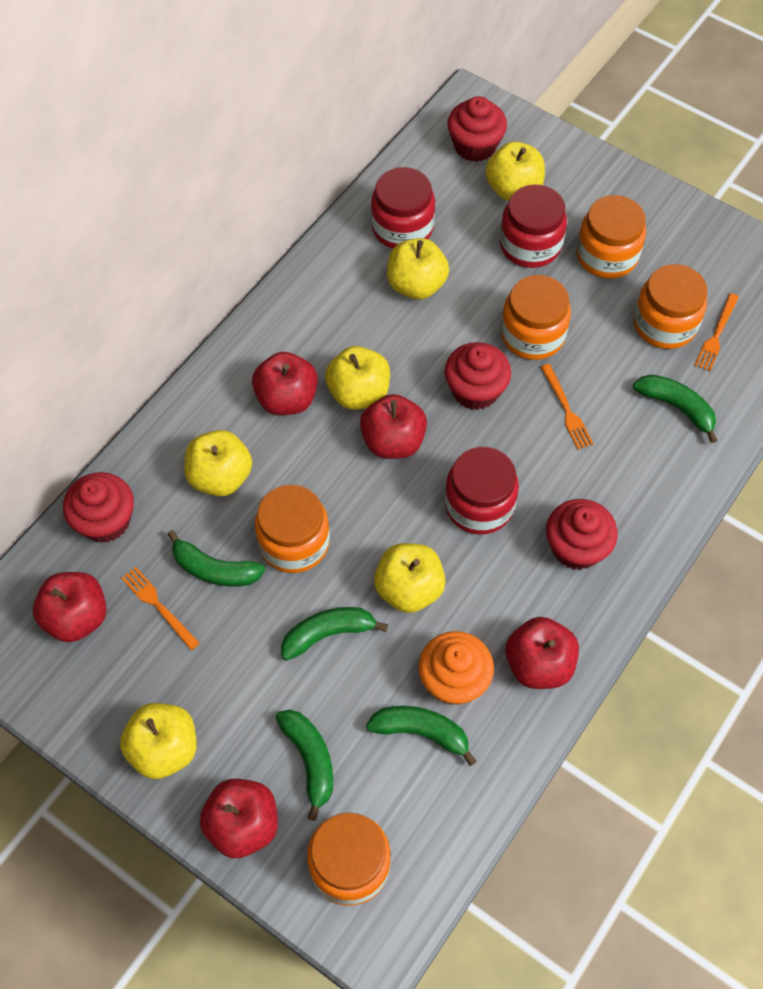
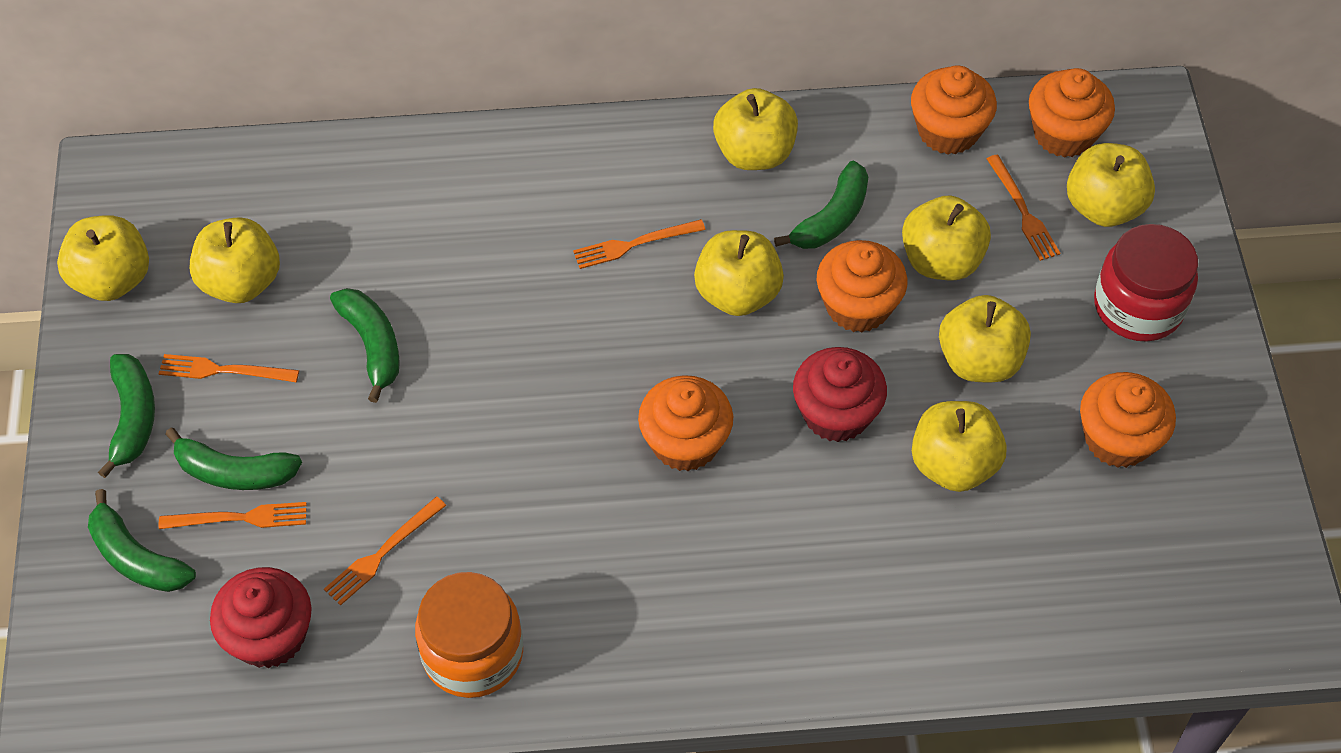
orange cupcake: [419,631,494,705] = 1 -> [638,375,733,471] [817,240,908,333] [911,65,997,155] [1029,68,1115,158] [1080,372,1176,468] = 5
orange fork: [121,567,200,650] [541,364,593,449] [694,293,739,371] = 3 -> [159,354,299,382] [159,502,307,529] [324,496,446,606] [573,219,705,269] [987,154,1061,261] = 5
orange jar: [255,485,330,573] [307,812,391,906] [501,275,571,360] [576,195,646,279] [634,264,707,349] = 5 -> [415,572,523,698] = 1
red apple: [33,572,107,642] [200,779,278,858] [252,352,318,415] [360,394,427,459] [505,617,579,689] = 5 -> none = 0
red cupcake: [63,472,134,543] [445,342,511,410] [447,96,507,162] [546,499,618,570] = 4 -> [210,567,312,668] [793,347,887,442] = 2
red jar: [371,167,435,249] [445,447,519,534] [500,184,567,268] = 3 -> [1094,224,1198,342] = 1
yellow apple: [120,703,197,779] [184,430,252,496] [325,346,390,410] [374,543,446,613] [387,238,449,299] [485,142,545,201] = 6 -> [57,215,149,301] [190,217,280,303] [694,230,784,316] [713,88,798,170] [902,195,991,280] [912,401,1007,492] [939,295,1031,382] [1067,143,1155,227] = 8

